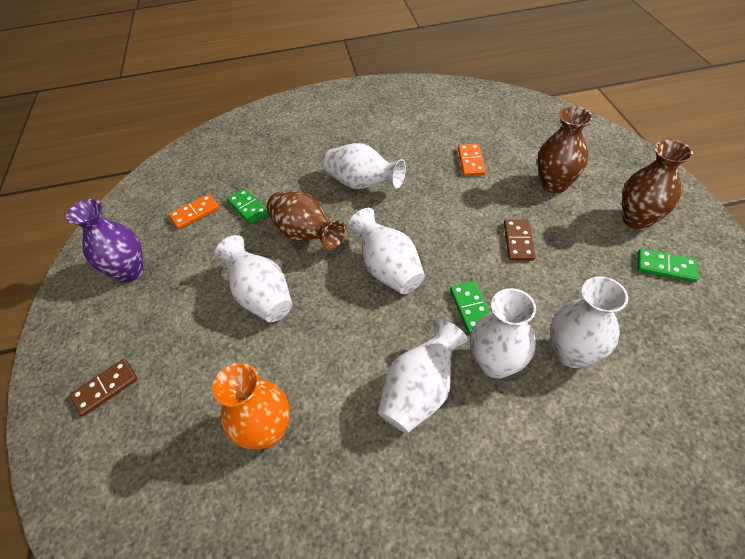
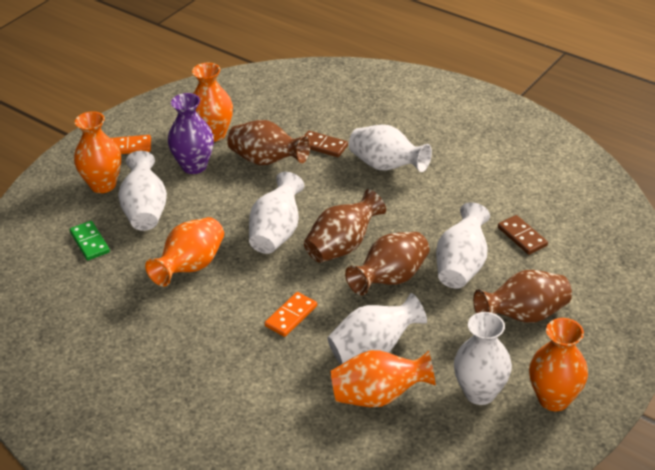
brown vase: [267,192,345,250] [537,106,593,193] [622,140,693,230] = 3 -> [227,120,310,165] [304,189,386,263] [345,232,429,295] [473,270,572,323] = 4
green domino: [227,188,269,225] [450,281,490,334] [637,249,699,283] = 3 -> [70,221,110,260] = 1
orange vase: [212,363,290,449] = 1 -> [74,111,121,193] [145,217,224,287] [192,63,233,142] [331,350,436,407] [529,318,588,411] = 5

